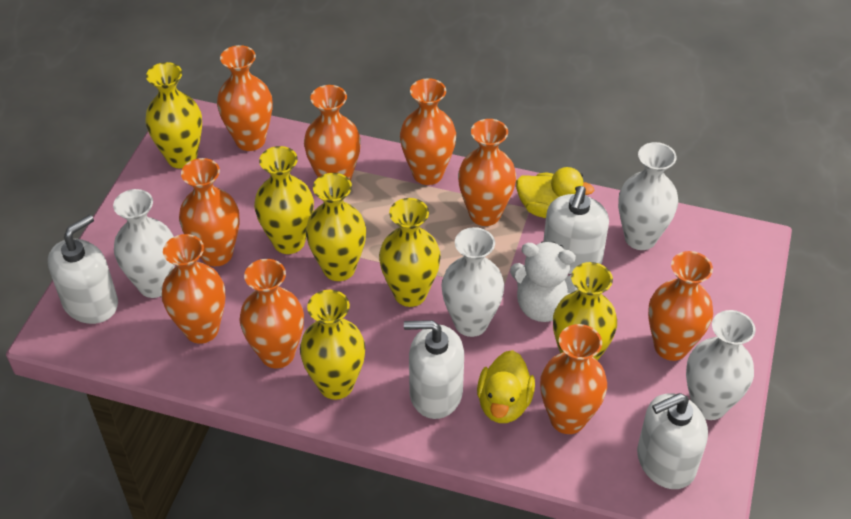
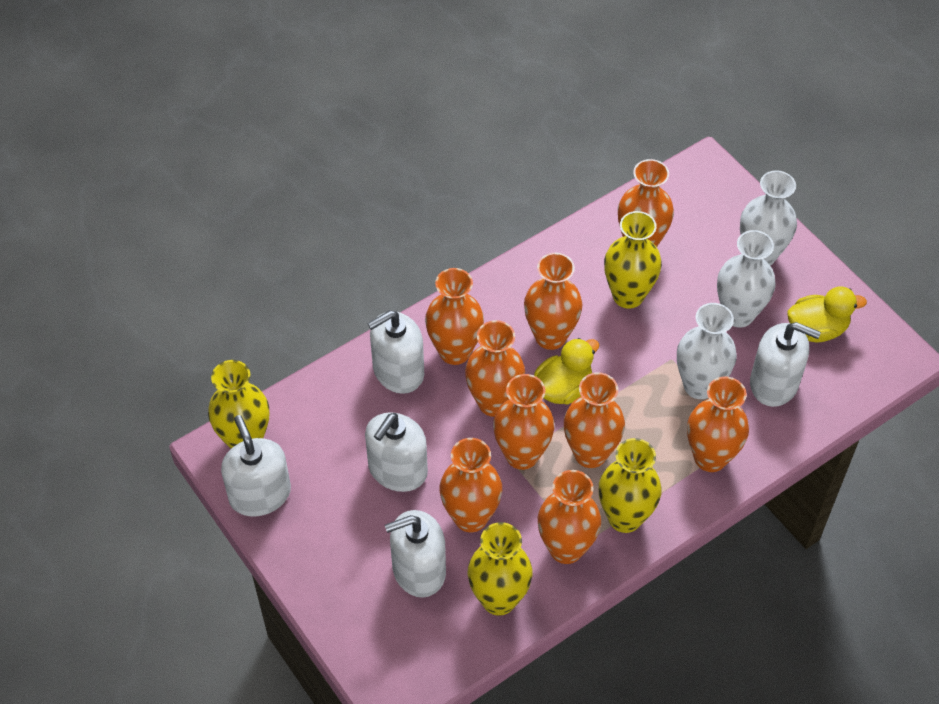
white soap dispenser: [48,215,118,324] [404,320,464,419] [543,186,609,274] [637,393,708,489] = 4 -> [221,415,291,517] [365,412,428,492] [367,310,424,394] [385,510,446,598] [750,322,821,407] = 5
white teddy bear: [510,242,578,322] = 1 -> none = 0
white vase: [113,189,175,298] [441,227,504,337] [618,142,678,250] [686,310,755,420] = 4 -> [677,303,737,399] [717,230,776,327] [740,170,797,266] = 3
yellow vase: [145,62,202,169] [254,146,314,254] [300,290,365,400] [306,173,366,281] [379,198,441,307] [553,262,617,361] = 6 -> [208,360,269,449] [468,522,532,615] [599,438,662,533] [604,211,662,309] = 4

